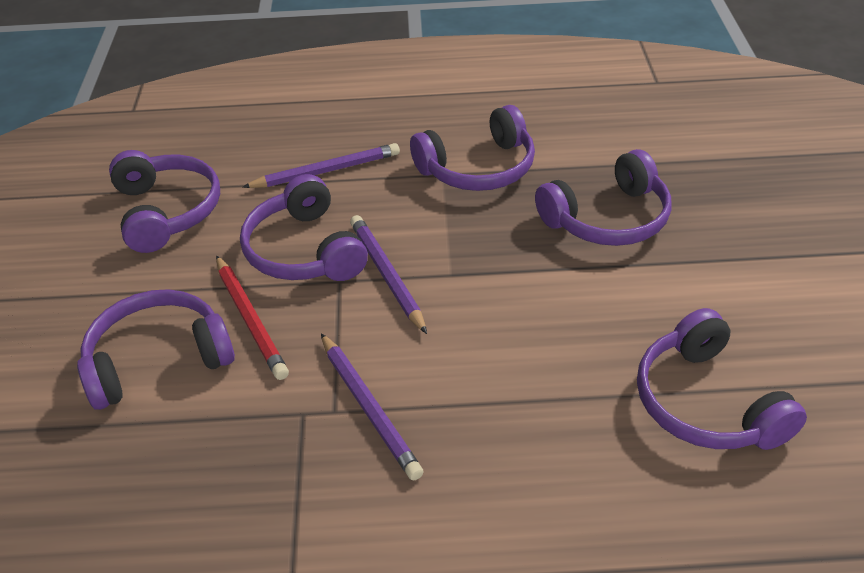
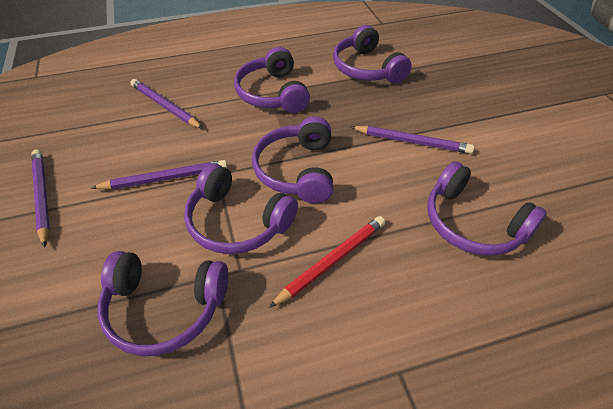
purple pencil: [242,143,400,188] [321,333,423,480] [350,215,427,334] = 3 -> [31,149,50,248] [92,160,227,190] [130,79,203,129] [351,126,474,154] = 4

